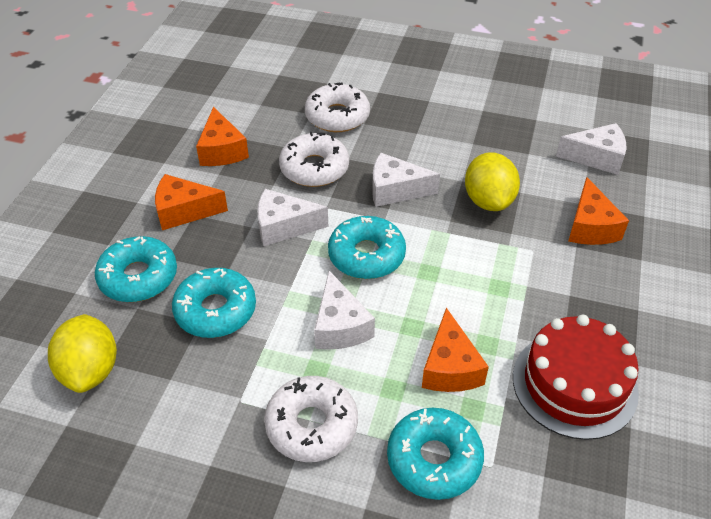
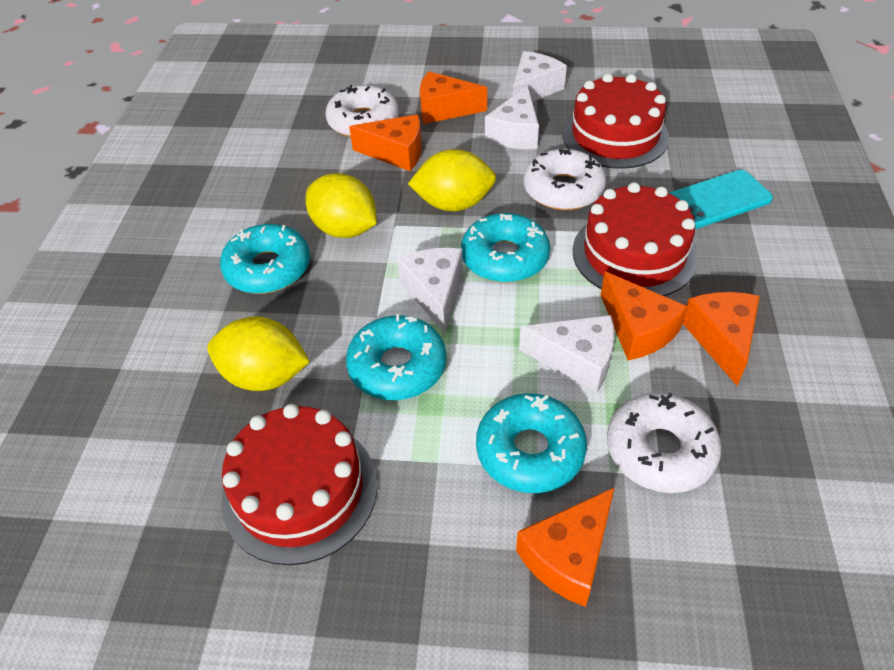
orange cheese: [155,174,228,230] [196,107,249,166] [422,308,489,392] [568,177,629,245] = 4 -> [349,114,422,171] [420,71,487,124] [516,487,615,607] [601,272,687,360] [682,292,760,386] = 5
red cake: [513,315,639,440] = 1 -> [221,404,377,565] [562,74,669,169] [573,182,698,296] = 3
turquoise phone: none = 0 -> [669,170,773,229] = 1
yellow lemon: [48,314,117,393] [465,152,520,211] = 2 -> [207,316,310,391] [306,173,377,238] [408,149,496,211] = 3

